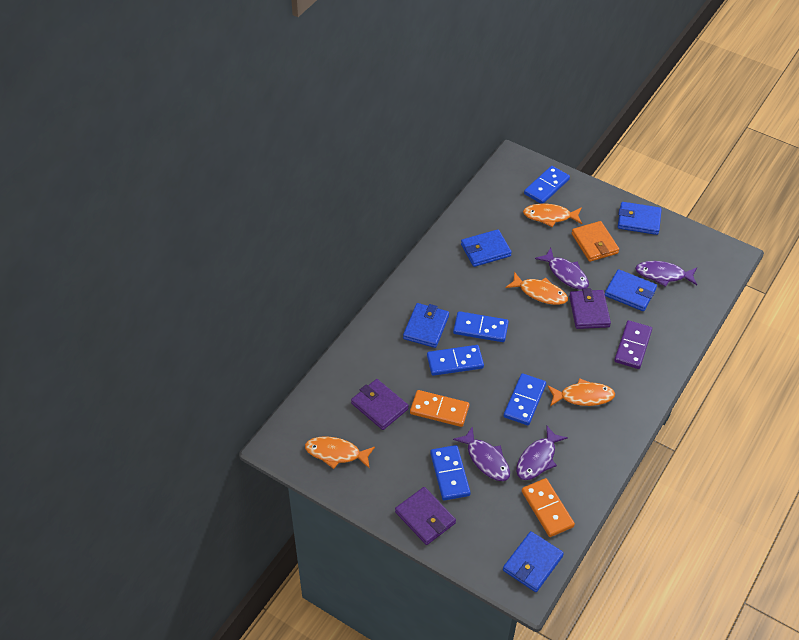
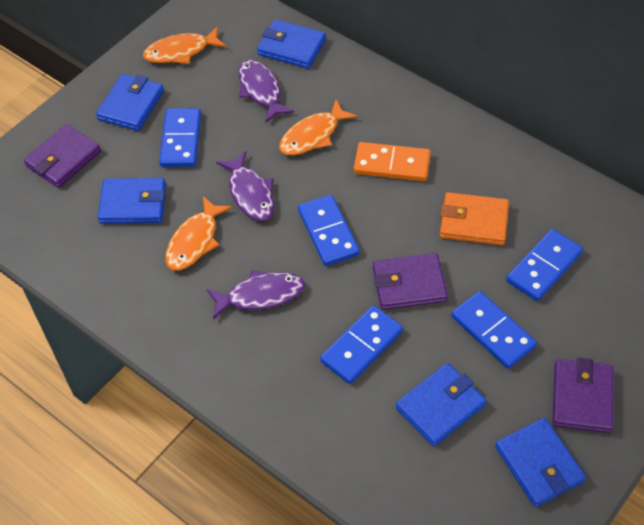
orange domino: [410,390,469,427] [522,478,575,537] = 2 -> [354,142,431,181] = 1
orange fish: [305,436,375,469] [505,272,568,305] [523,204,582,227] [547,378,615,406] = 4 -> [143,26,226,64] [165,196,232,271] [279,100,357,155] = 3
purple domino: [614,320,652,369] = 1 -> none = 0
purple fish: [453,426,510,481] [516,425,568,480] [535,248,589,290] [635,261,697,287] = 4 -> [207,270,305,319] [216,151,274,221] [238,59,294,122] = 3

